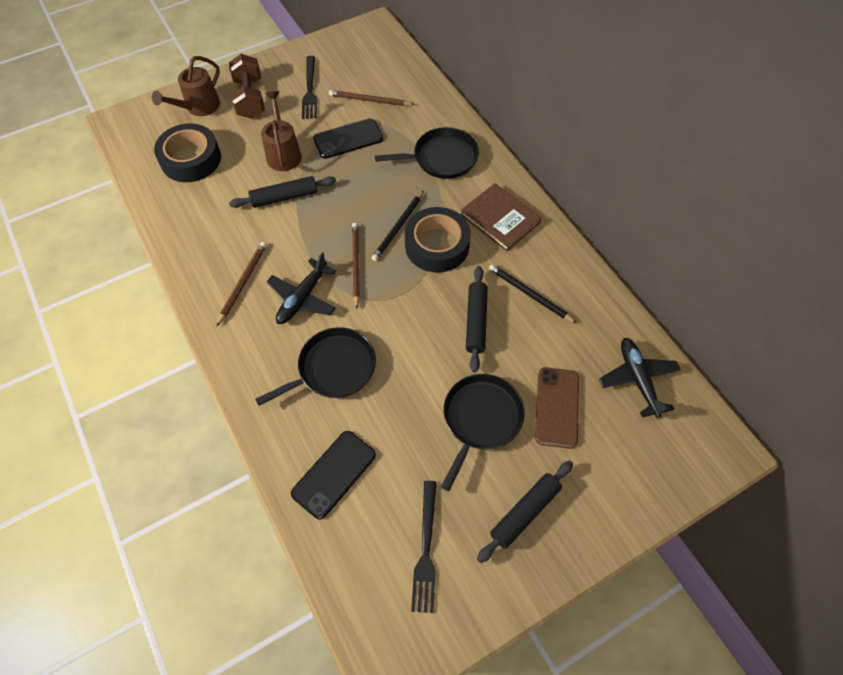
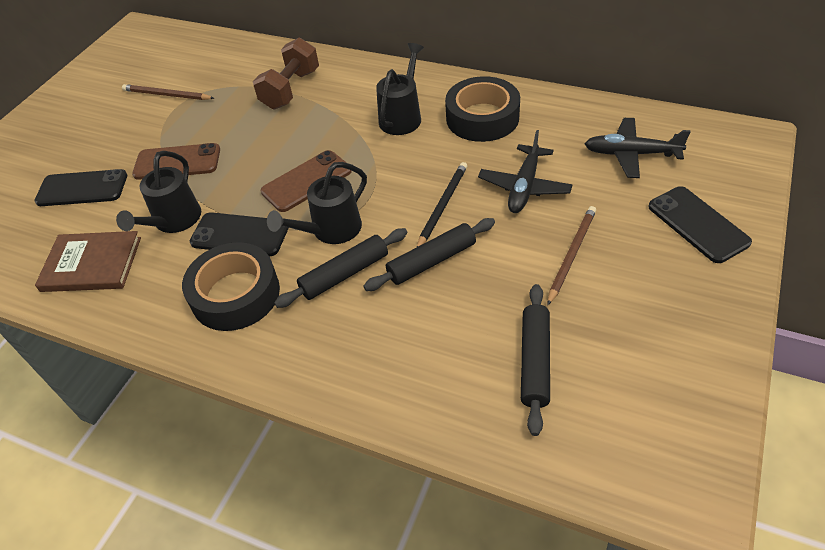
black fork: [302,56,317,119] [411,481,437,613] = 2 -> none = 0
black pan: [255,327,376,406] [375,127,479,179] [441,374,525,491] = 3 -> none = 0
black pencil: [372,190,424,261] [489,264,577,323] = 2 -> [417,162,467,247] = 1
black phone: [291,431,376,520] [313,118,383,159] = 2 -> [34,169,127,206] [190,212,289,256] [648,186,752,263] = 3
black watering can: none = 0 -> [116,151,201,233] [267,162,367,244] [376,43,424,135] = 3
brown pencil: [216,242,267,327] [329,90,415,106] [352,223,360,309] = 3 -> [122,84,214,100] [547,206,596,305] = 2
brown phone: [535,367,579,449] = 1 -> [132,143,220,180] [261,150,352,212] = 2
brown watering can: [152,56,220,116] [261,91,302,171] = 2 -> none = 0

